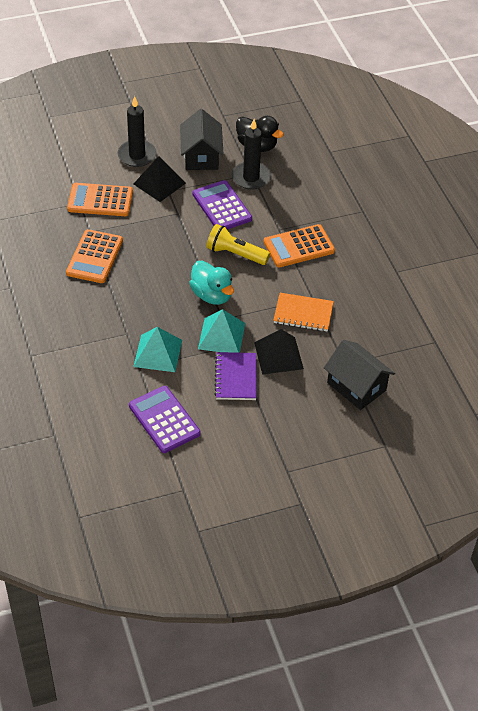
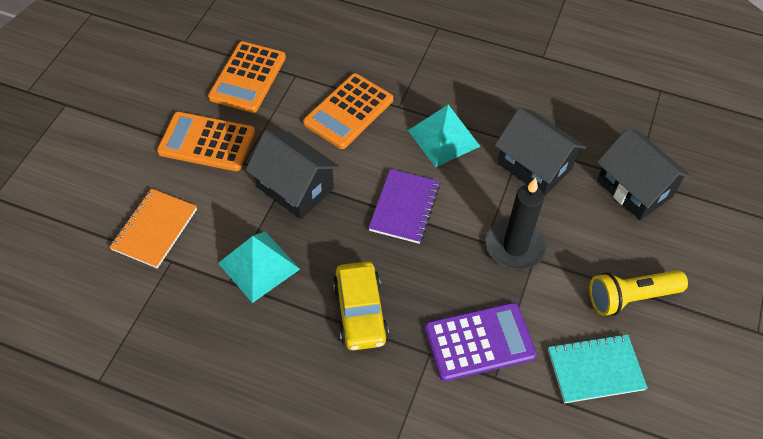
black candle: [118,96,157,167] [232,119,271,190] = 2 -> [486,178,547,270] = 1
black duck: [236,116,284,152] = 1 -> none = 0
black house: [180,109,223,170] [324,340,395,410] = 2 -> [246,130,340,219] [495,107,586,196] [597,127,691,220] = 3
black pyramid: [134,156,186,202] [254,329,304,375] = 2 -> none = 0
purple calculator: [129,386,201,453] [192,180,252,229] = 2 -> [425,303,537,381] = 1
turquoise duck: [189,260,234,305] = 1 -> none = 0
turquoise notebook: none = 0 -> [548,334,648,403] = 1
yellow car: none = 0 -> [333,262,389,351] = 1

